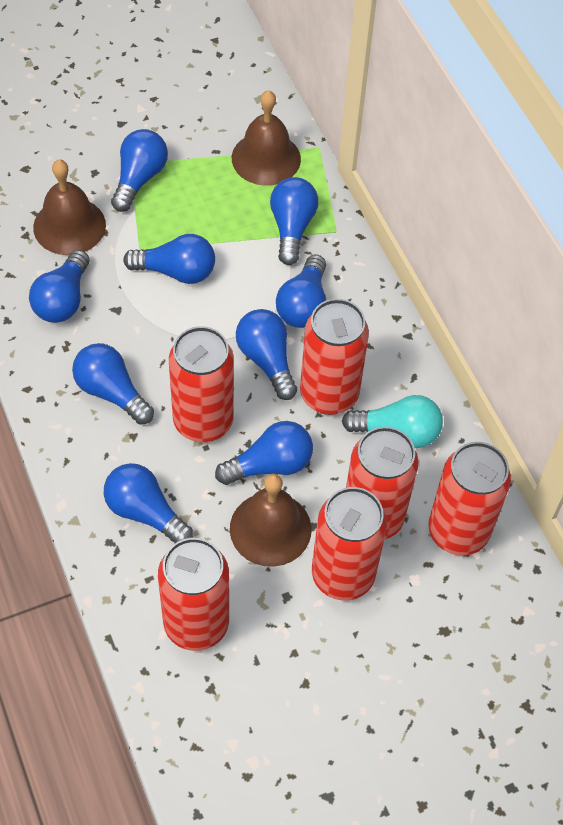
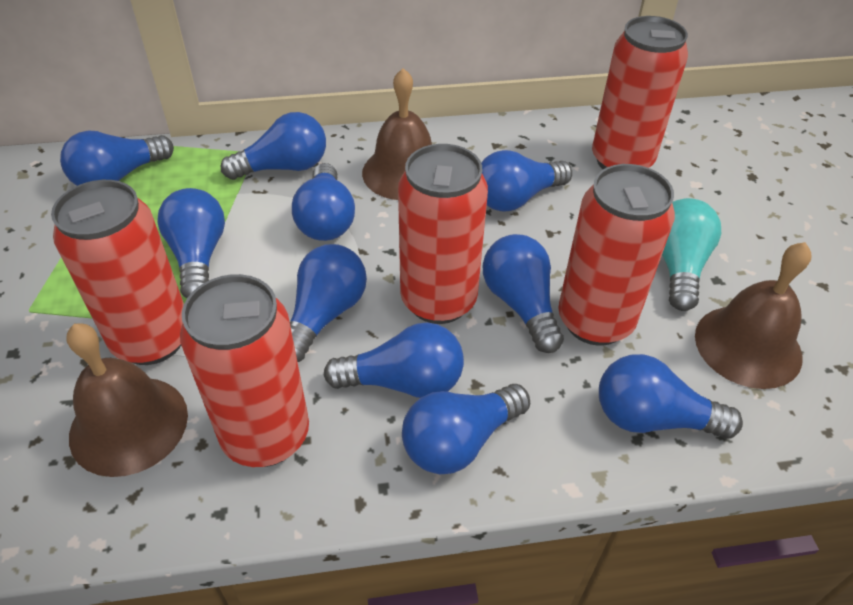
blue light bulb: [29,250,90,323] [72,343,154,425] [104,463,193,543] [111,129,168,212] [123,234,215,284] [215,421,313,485] [236,309,297,400] [270,177,319,265] [276,254,326,328] = 9 -> [60,130,174,186] [157,188,225,298] [221,112,326,180] [290,244,367,362] [292,163,355,241] [324,322,464,398] [402,384,530,474] [481,150,572,212] [483,234,564,353] [599,354,743,439] = 10
red can: [158,538,229,651] [169,326,234,442] [300,299,369,415] [312,487,387,601] [346,426,418,540] [428,442,511,556] = 6 -> [51,180,184,365] [180,274,309,467] [398,144,488,324] [558,164,675,345] [592,16,688,169] = 5

